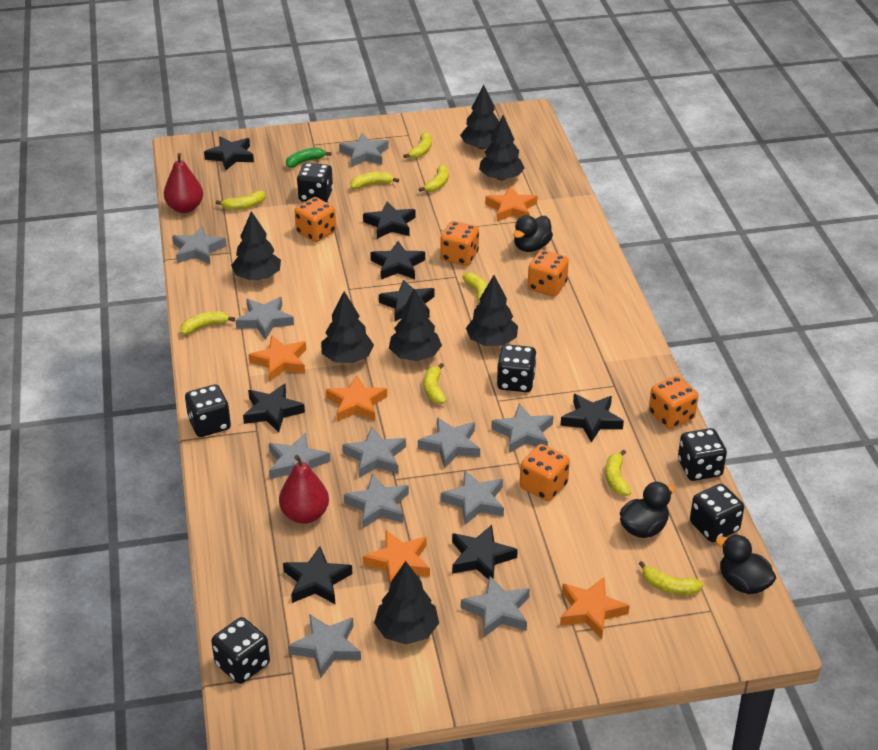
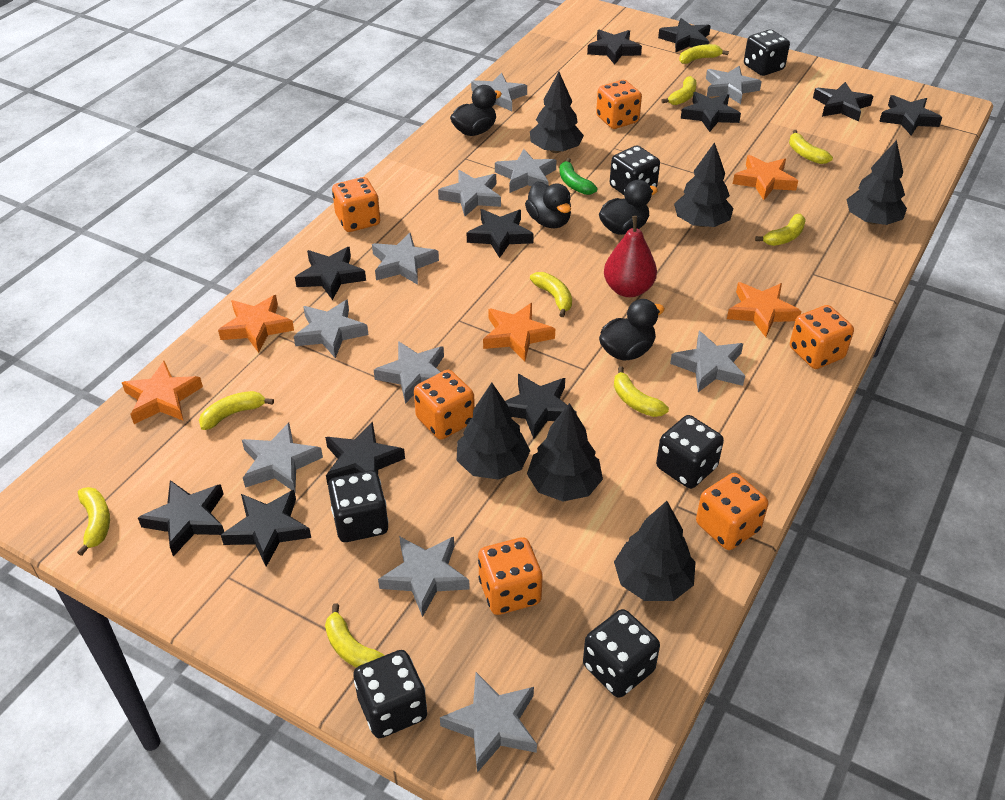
black duck: [513,215,553,252] [620,482,675,538] [716,534,776,594] = 3 -> [450,85,502,136] [525,181,571,228] [599,180,658,235] [599,299,665,361] = 4
black star: [204,137,254,170] [243,384,305,433] [283,546,353,604] [363,201,415,239] [371,241,425,279] [379,279,435,321] [452,525,518,580] [560,394,624,443] = 8 -> [138,480,224,557] [221,490,311,567] [295,247,366,300] [325,422,405,485] [467,209,534,258] [505,374,577,439] [587,30,642,64] [658,18,711,53] [681,92,741,132] [813,82,873,122] [879,95,942,135] = 11
black tree: [231,211,281,280] [321,291,374,363] [374,561,439,644] [389,288,442,361] [460,85,499,149] [466,275,518,346] [479,115,525,181] = 7 -> [457,383,530,480] [527,403,603,502] [530,72,584,153] [614,501,696,601] [674,142,734,227] [847,140,907,225] = 6
orange dice: [294,197,336,242] [440,221,479,266] [520,444,570,501] [528,250,569,297] [649,376,699,429] = 5 -> [332,177,380,232] [414,370,475,440] [478,537,543,615] [596,80,642,129] [696,473,768,550] [790,305,854,369] = 6
red pear: [164,153,203,213] [279,455,329,524] = 2 -> [604,216,657,297] = 1

